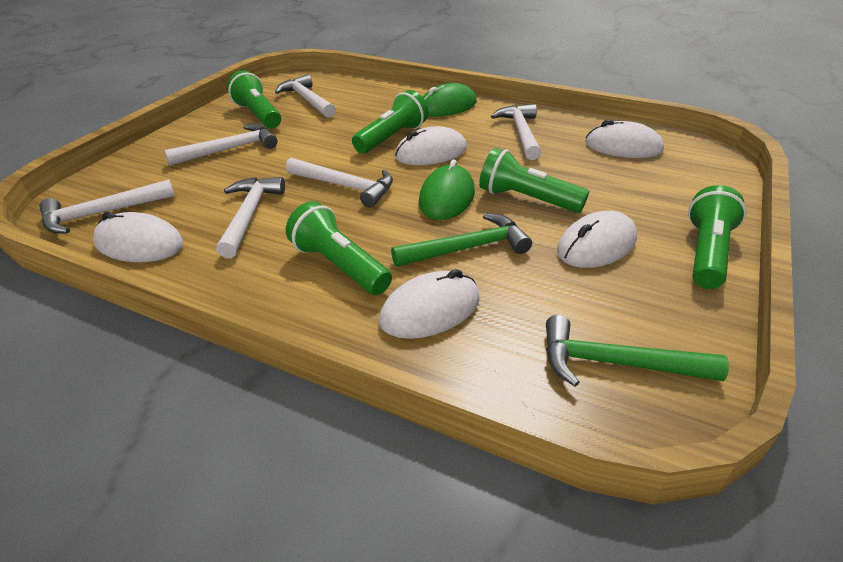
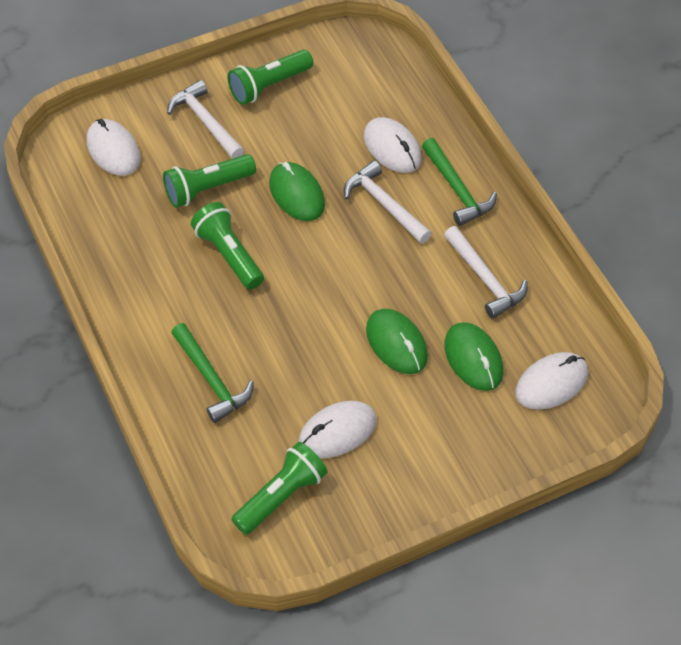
green flashlight: [227,70,281,128] [286,201,392,295] [352,90,428,153] [479,148,589,213] [688,185,746,289] = 5 -> [163,154,256,208] [191,202,264,289] [228,50,313,105] [231,442,328,535] = 4
green mouse: [419,159,475,220] [423,83,477,117] = 2 -> [269,162,325,221] [366,309,428,374] [444,322,503,391] = 3
white hammer: [39,179,175,234] [164,124,278,166] [216,177,285,258] [275,74,336,118] [286,158,393,207] [491,104,541,160] = 6 -> [167,80,244,159] [344,161,432,244] [444,226,528,319] = 3
white mouse: [93,211,183,262] [379,269,480,339] [395,126,467,165] [557,211,637,268] [585,119,664,158] = 5 -> [87,119,140,176] [299,401,376,458] [364,117,422,173] [515,352,588,410] = 4

